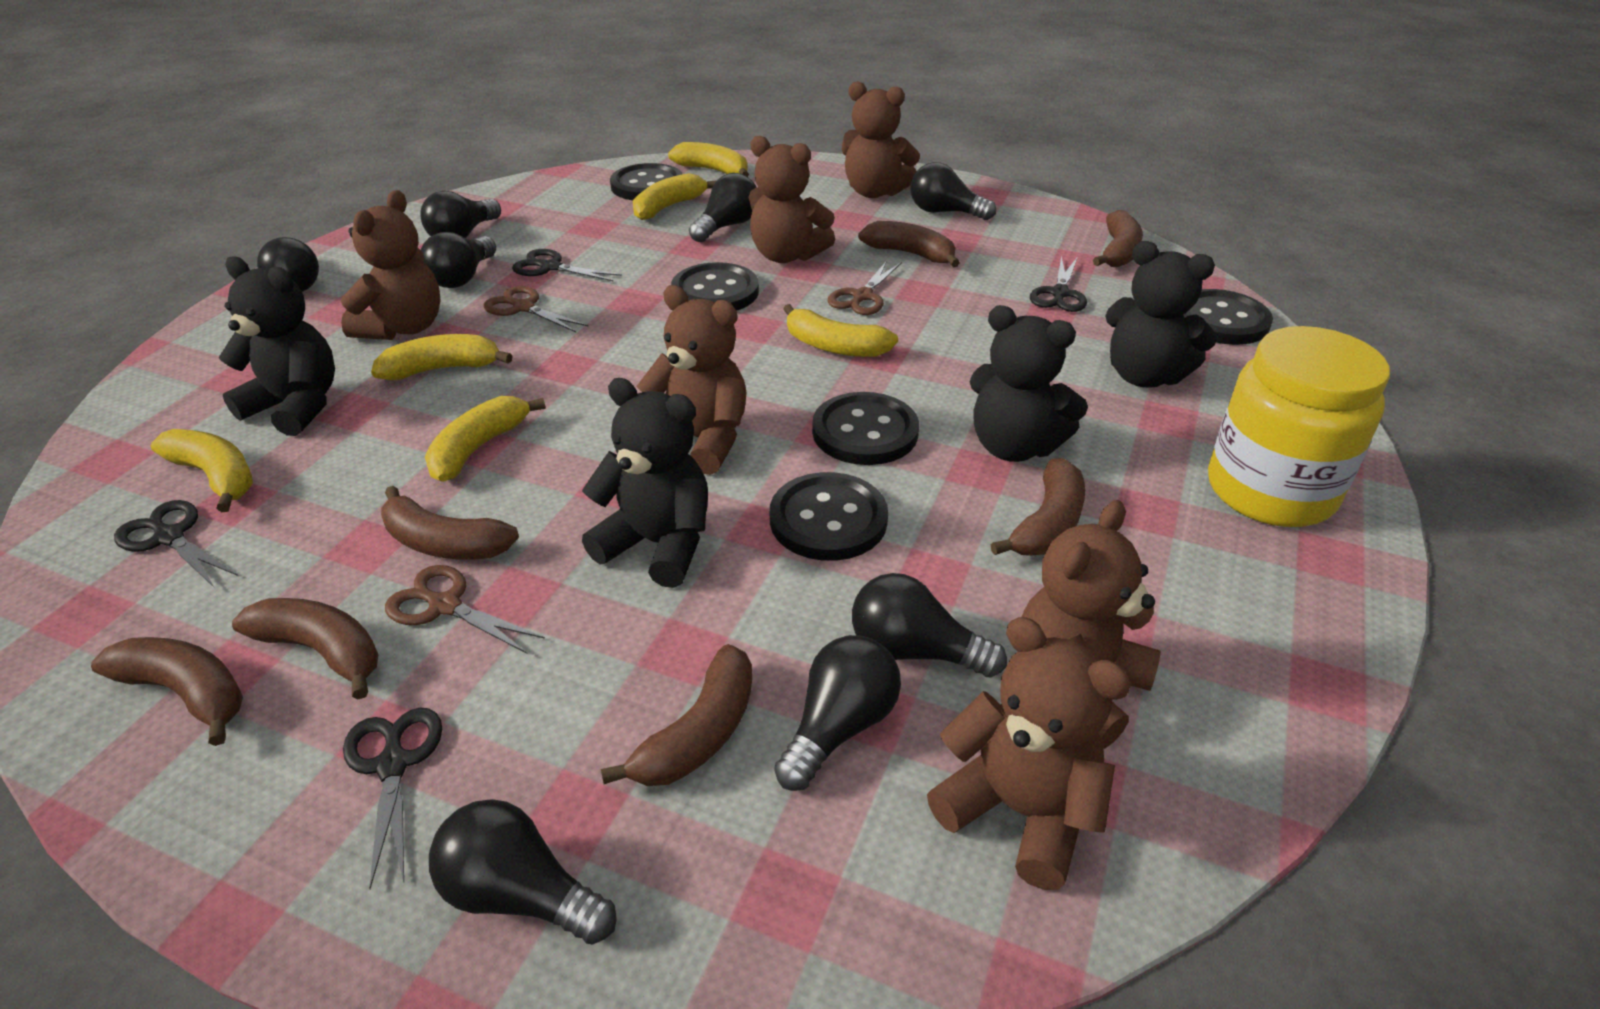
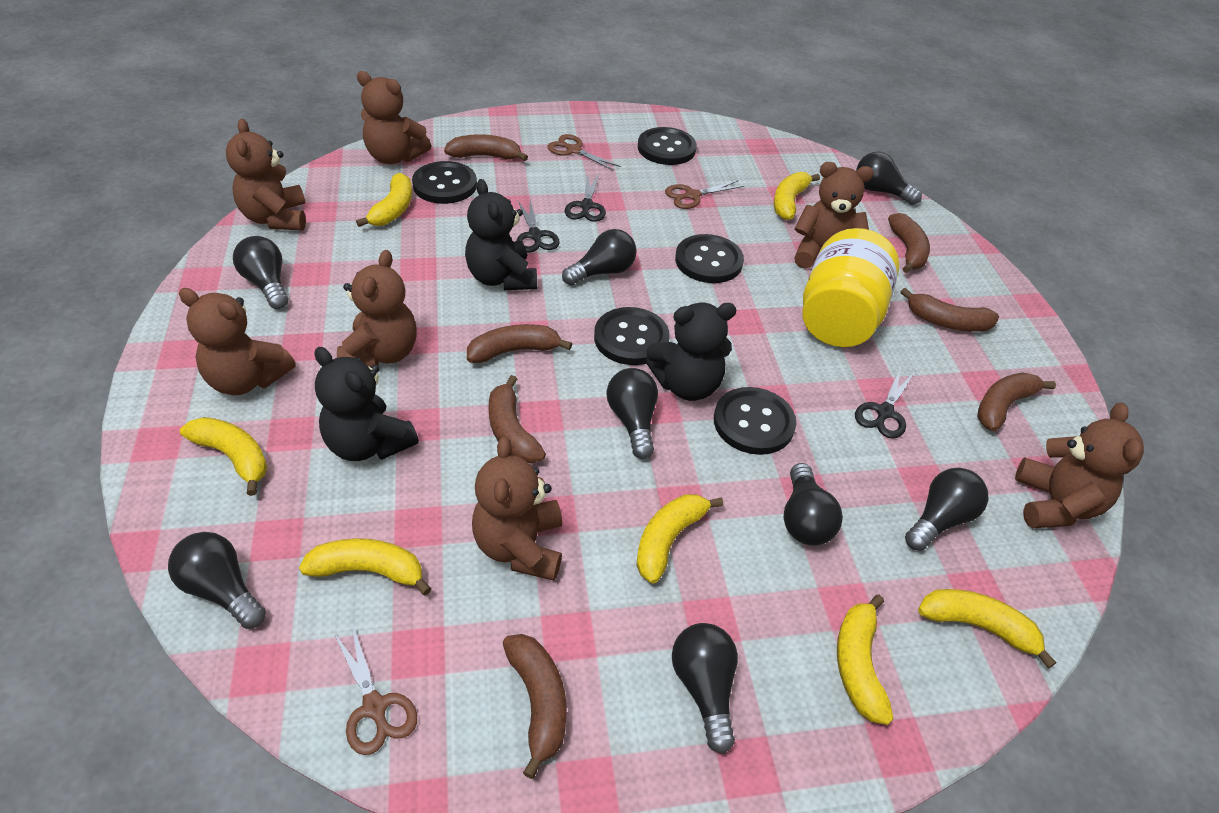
black scissors: [114,500,238,587] [343,707,442,889] [512,249,622,282] [1030,256,1087,312] = 4 -> [516,200,560,253] [565,174,606,222] [855,368,915,439] = 3
black teddy bear: [218,256,335,436] [582,378,708,588] [970,305,1088,462] [1105,241,1217,388] = 4 -> [314,347,419,461] [465,179,537,290] [646,303,736,401] = 3
brown teddy bear: [341,190,441,340] [637,285,747,475] [748,136,835,263] [842,81,920,198] [927,617,1131,890] [1022,500,1161,749] = 6 -> [179,288,295,395] [226,119,306,230] [337,250,417,367] [357,71,431,164] [472,437,562,581] [794,162,874,269] [1015,403,1144,528] = 7
yellow banana: [151,429,253,512] [371,334,513,380] [425,396,546,482] [633,173,717,220] [668,142,749,177] [784,304,898,357] = 6 -> [180,417,267,496] [299,538,431,596] [356,173,412,227] [636,494,723,584] [774,172,820,220] [837,595,894,725] [918,589,1056,669] = 7

